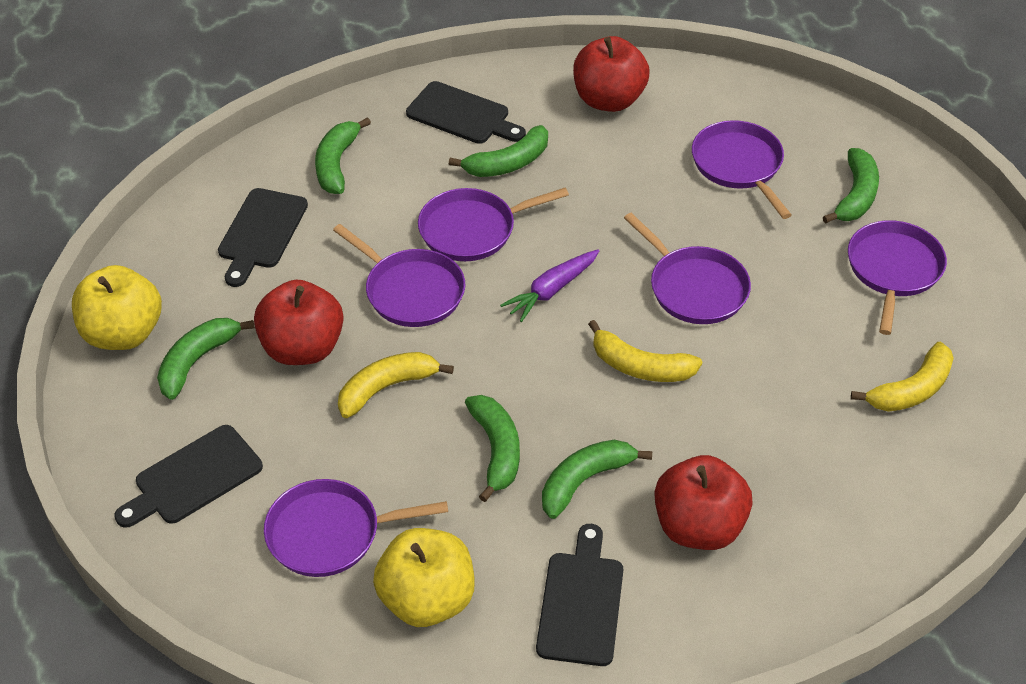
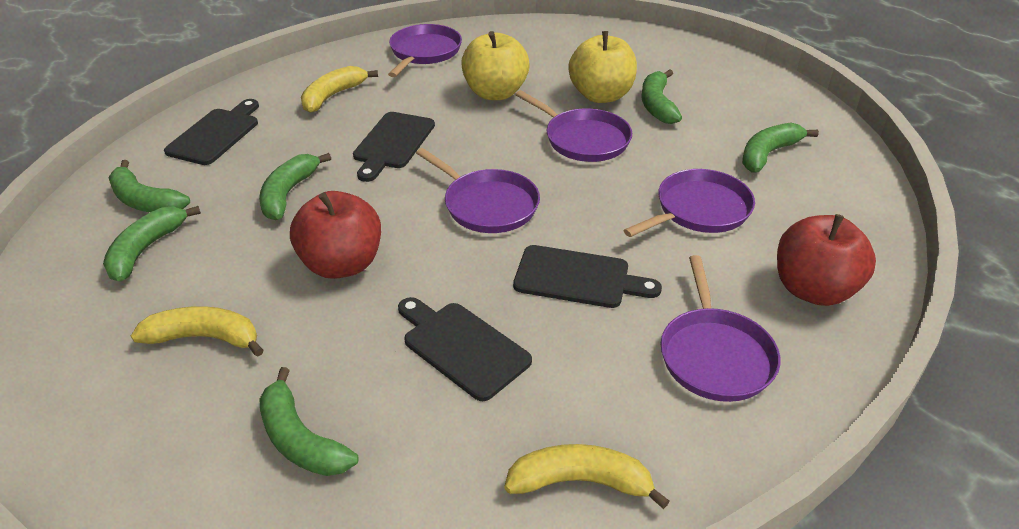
purple carrot: [500,249,599,322] = 1 -> none = 0
purple pan: [264,479,448,577] [333,224,465,327] [418,188,569,261] [624,213,751,324] [692,120,792,219] [848,220,947,335] = 6 -> [388,24,462,77] [416,148,540,233] [515,90,632,162] [623,169,755,237] [661,255,780,402] = 5
red apple: [254,280,344,365] [573,36,650,112] [655,455,753,550] = 3 -> [290,191,381,279] [777,214,876,306] = 2

